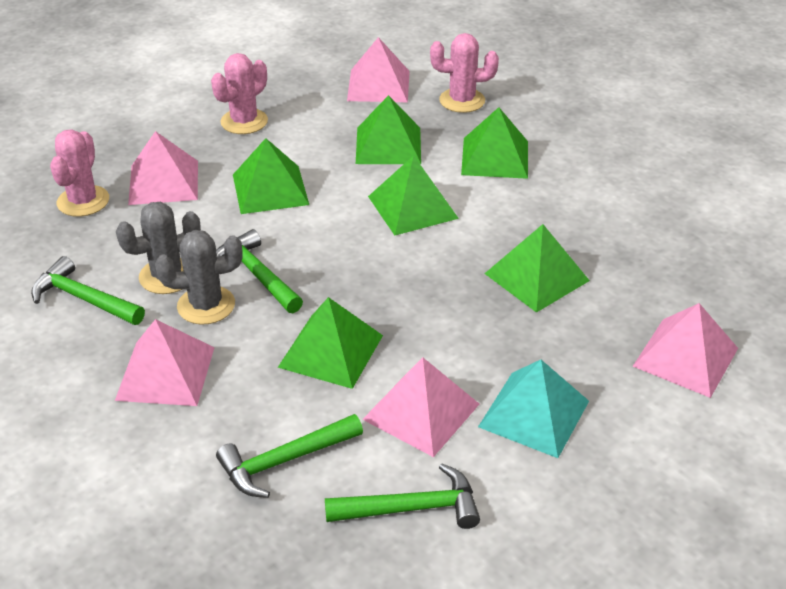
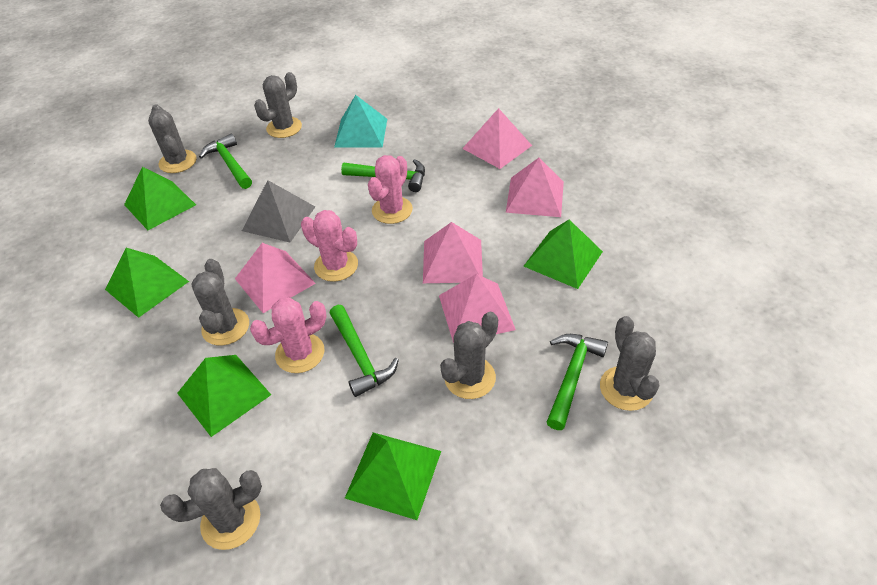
green pyramid: [233,138,309,214] [278,297,383,389] [356,95,421,164] [368,155,459,235] [461,107,528,179] [484,224,590,313] = 6 -> [105,248,189,318] [124,167,196,230] [177,355,271,437] [345,433,441,520] [524,220,603,289] = 5
grey cactus: [116,202,201,294] [155,230,243,325] = 2 -> [148,104,197,173] [160,468,262,550] [192,259,249,346] [254,72,302,138] [440,312,498,399] [600,316,660,411] = 6
grey pyramid: none = 0 -> [242,180,315,242] = 1

